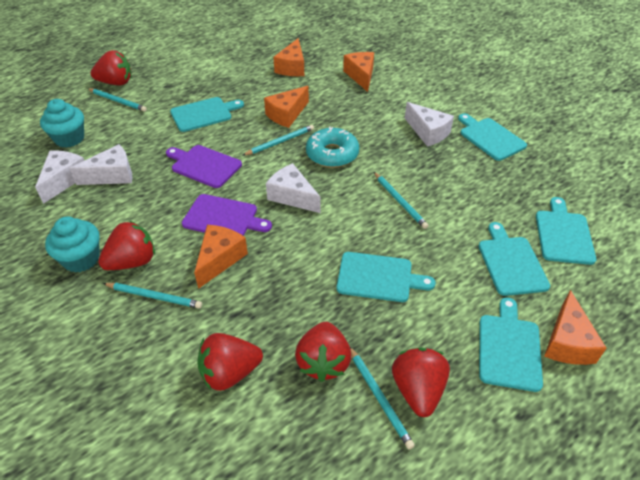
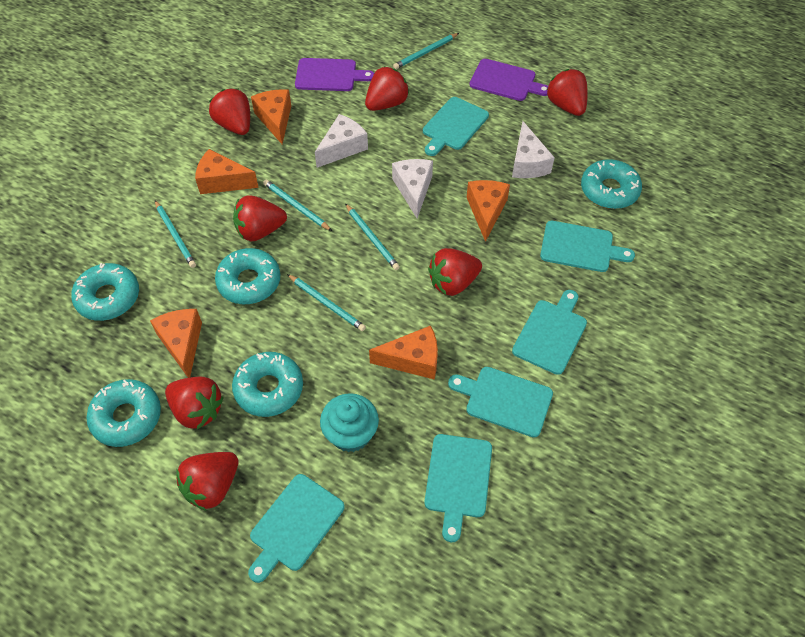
red strawberry: [90,50,131,85] [98,221,155,270] [197,333,263,391] [295,322,351,382] [392,348,450,417] = 5 -> [165,376,224,429] [176,452,238,511] [209,89,250,135] [233,195,287,241] [365,67,409,111] [428,248,482,296] [546,69,588,116] = 7
turquoise cupcake: [40,99,84,148] [45,217,100,273] = 2 -> [320,393,379,452] = 1
turquoise donut: [306,126,359,168] = 1 -> [71,263,139,321] [86,379,161,447] [215,248,280,304] [232,352,303,417] [581,159,642,209] = 5
white cheese: [35,150,84,204] [69,144,132,185] [266,163,320,213] [405,102,454,147] = 4 -> [315,114,368,168] [392,159,433,219] [512,121,555,178] = 3

